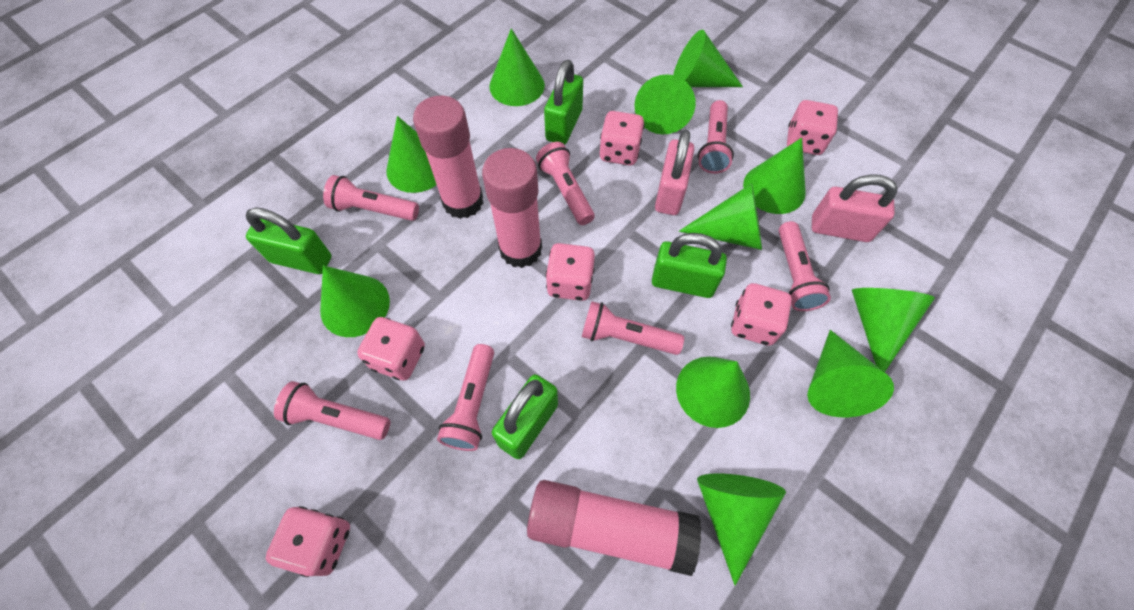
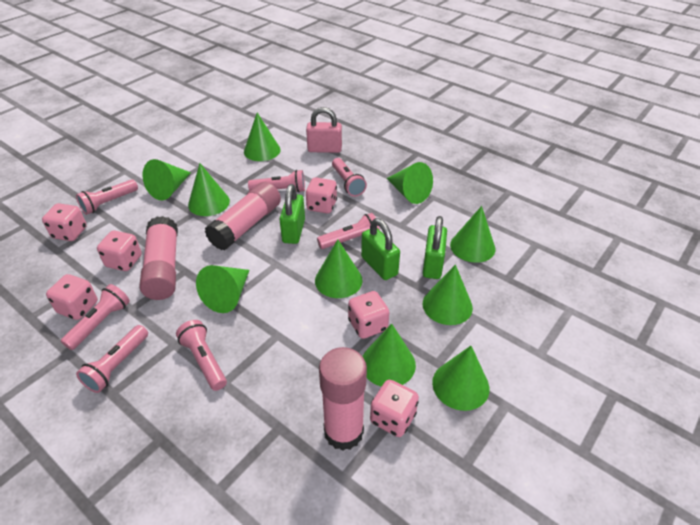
green cone: [320,265,390,337] [387,116,437,193] [489,28,545,106] [634,74,696,135] [673,30,743,87] [676,357,750,428] [679,183,762,250] [697,473,786,586] [743,138,806,214] [807,330,894,417] [852,288,935,372] = 11 -> [142,159,191,201] [188,163,230,216] [196,265,250,313] [244,113,281,161] [315,239,362,298] [362,323,416,387] [387,162,433,204] [423,264,473,325] [432,346,490,411] [450,206,495,263] = 10
green padlock: [246,207,332,274] [492,374,558,459] [544,60,583,145] [652,233,727,298] = 4 -> [279,184,305,244] [361,218,400,280] [423,216,447,279] = 3
pink padlock: [655,130,694,215] [812,174,897,242] = 2 -> [306,107,342,153] = 1

